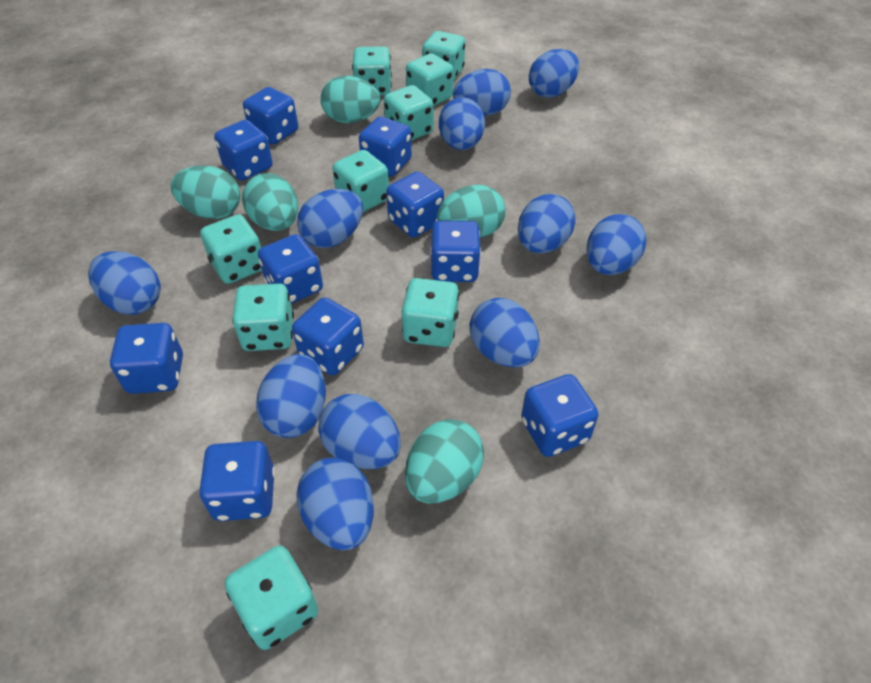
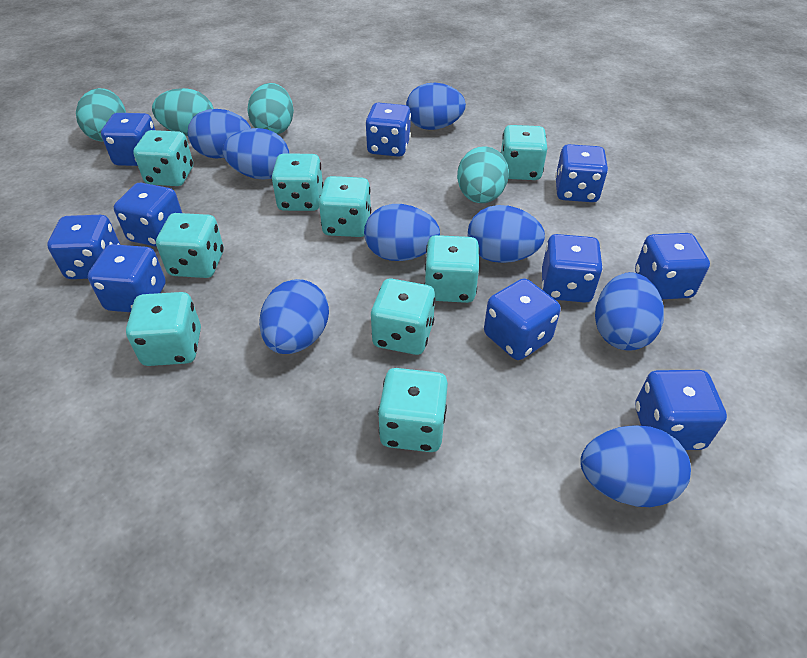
blue egg: [88,251,161,315] [256,354,326,438] [296,458,374,550] [297,189,363,248] [318,394,401,469] [439,97,485,150] [453,69,511,116] [470,298,540,368] [518,194,576,253] [529,49,579,98] [586,214,646,275] = 11 -> [188,109,251,159] [223,128,289,180] [259,279,329,354] [364,204,440,261] [406,83,466,130] [468,205,545,263] [580,425,691,507] [595,272,664,351] = 8
turquoise egg: [171,165,240,219] [242,173,298,231] [320,76,380,123] [405,419,484,503] [437,185,505,238] = 5 -> [76,88,126,142] [152,88,214,136] [247,83,294,134] [457,146,509,203] = 4

